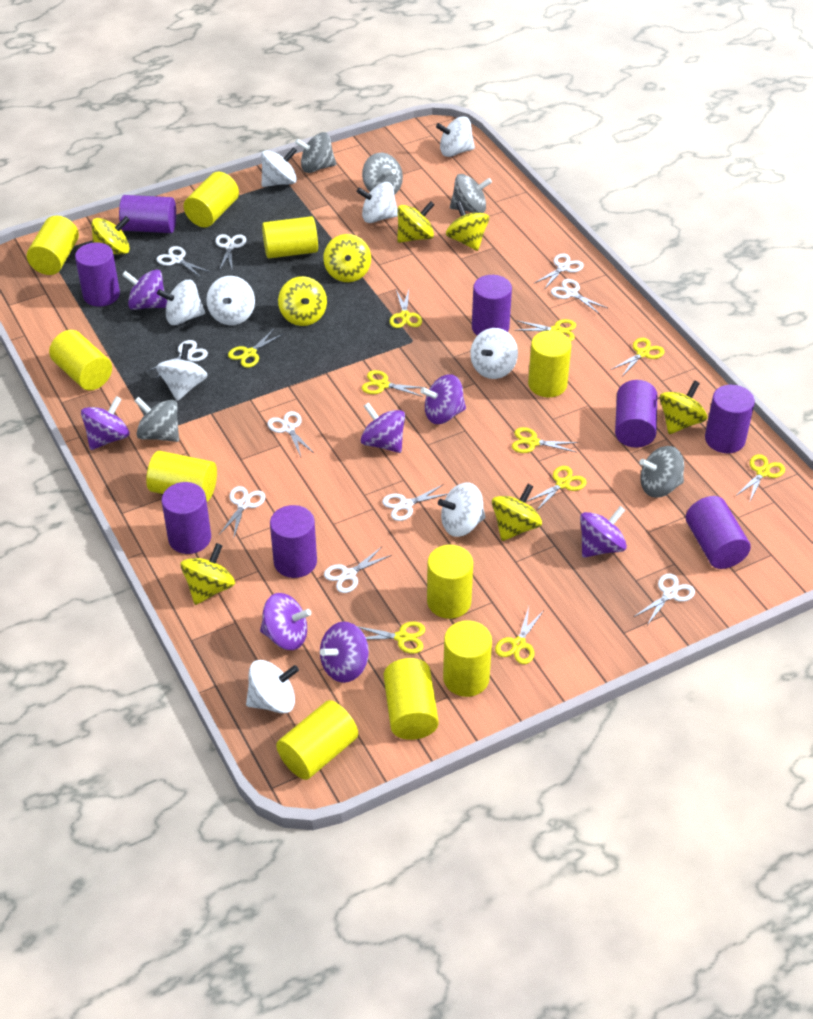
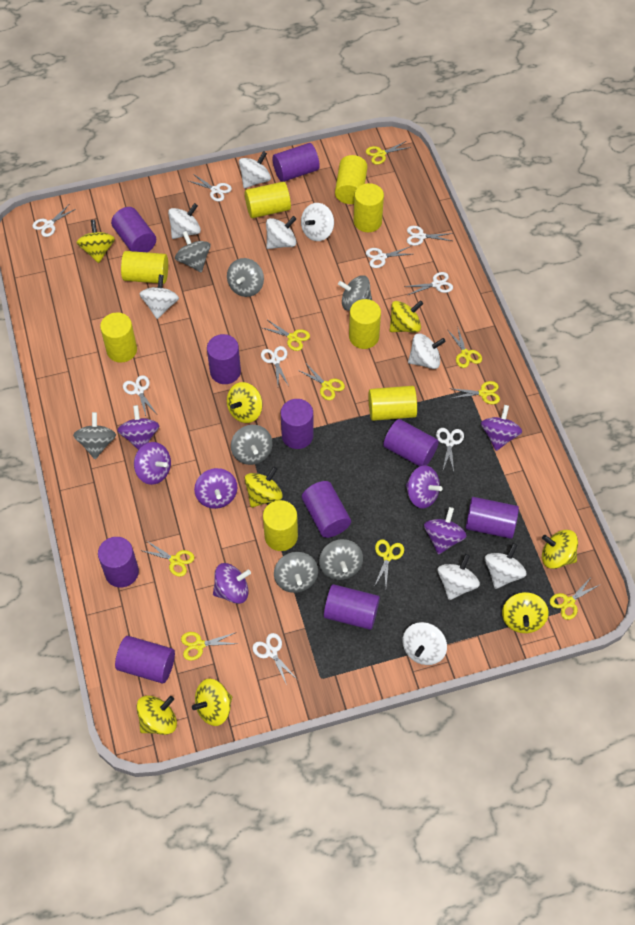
grey spinning top: [134,397,179,442] [295,132,336,173] [362,153,403,195] [450,174,492,213] [639,446,684,498] = 5 -> [73,412,116,459] [175,231,211,273] [227,258,264,297] [231,425,273,465] [274,552,318,593] [319,539,363,580] [338,275,372,311] = 7
purple cylinder: [75,242,120,307] [119,195,176,233] [162,482,211,554] [270,505,317,578] [472,275,512,335] [615,380,657,448] [686,496,751,569] [705,385,755,453] = 8 -> [98,537,139,587] [111,207,156,252] [115,636,175,684] [207,334,241,384] [273,143,320,182] [281,399,313,449] [302,481,351,538] [324,584,380,630] [383,419,439,467] [465,497,519,539] = 10
white scissors: [147,340,208,378] [157,246,210,278] [215,234,246,270] [219,486,265,539] [267,411,315,457] [324,547,392,593] [382,484,448,521] [535,253,584,290] [551,279,607,314] [634,573,695,625] = 10 -> [32,205,76,237] [123,375,156,419] [189,175,232,202] [253,633,298,685] [261,346,289,386] [366,247,412,268] [404,272,453,295] [407,226,453,246] [436,428,464,472] = 9
yellow cylinder: [27,216,79,275] [49,330,112,391] [146,451,217,502] [184,172,239,228] [262,216,318,259] [276,700,358,780] [384,658,439,740] [427,545,473,619] [443,620,492,697] [528,330,572,397] = 10 -> [100,312,137,363] [121,251,168,284] [245,182,291,218] [263,500,298,551] [335,155,368,204] [349,299,381,349] [353,183,384,232] [368,386,417,421] = 8
yellow scissors: [228,329,283,368] [357,621,425,654] [362,370,427,397] [390,290,422,328] [495,607,544,664] [512,427,578,453] [515,319,576,341] [526,466,587,510] [611,338,665,376] [736,454,785,503] = 10 -> [140,540,194,577] [181,632,237,661] [263,320,310,351] [298,364,345,400] [366,141,411,165] [374,539,404,587] [449,329,482,368] [449,381,500,404] [550,576,601,620] = 9

